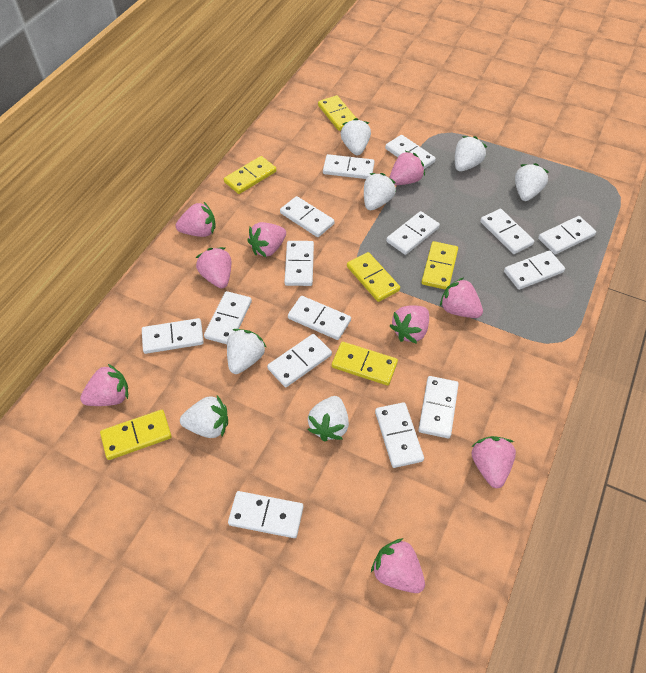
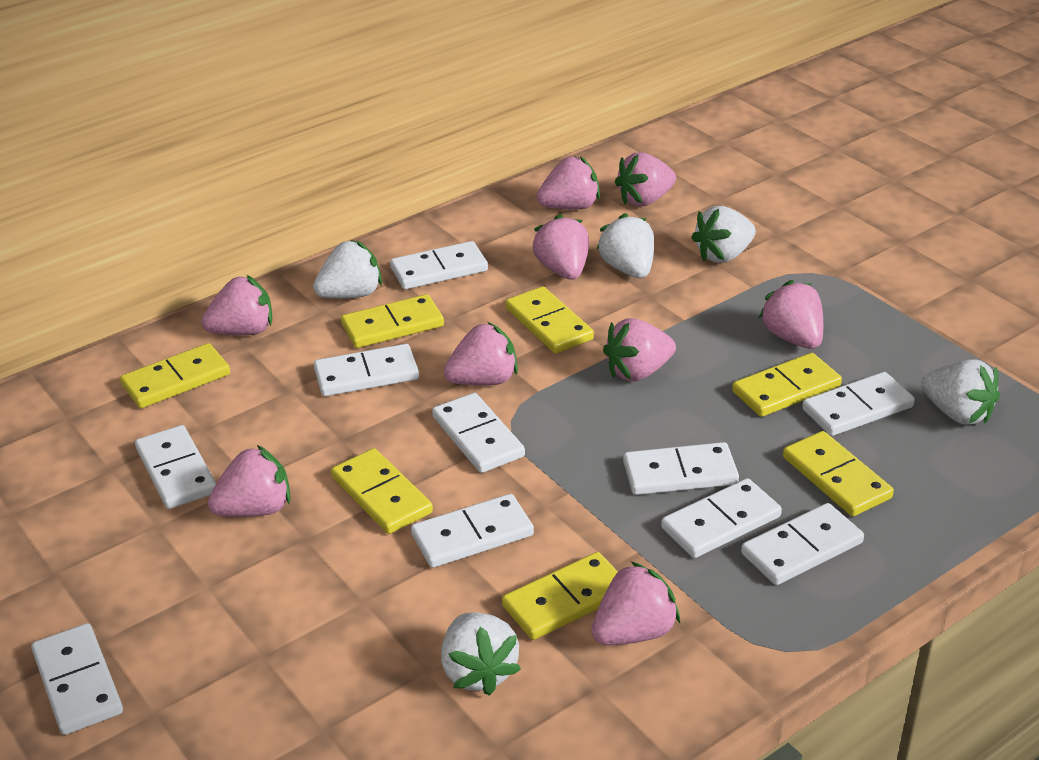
white domino: [142,318,204,354] [204,291,252,344] [228,491,303,538] [267,334,332,387] [280,196,335,237] [284,241,314,286] [288,296,351,340] [323,154,374,179] [375,402,424,468] [385,135,436,169] [386,211,440,255] [418,376,459,438] [480,209,534,254] [504,251,565,290] [538,216,596,255] = 15 -> [31,623,123,735] [135,425,216,509] [314,344,419,396] [390,241,488,289] [411,494,534,568] [432,393,525,473] [623,442,739,495] [661,478,782,558] [741,503,864,585] [802,372,915,436] = 10
white strawberry: [180,396,228,438] [227,329,266,374] [308,396,349,442] [341,118,371,155] [364,173,396,210] [455,136,487,171] [515,163,549,201] = 7 -> [313,240,382,298] [441,612,521,696] [597,213,654,278] [691,206,756,263] [921,360,1000,425] = 5
yellow domino: [100,410,172,460] [224,156,277,194] [318,95,356,131] [332,342,398,385] [347,252,400,302] [421,241,458,289] = 6 -> [120,343,230,408] [331,448,433,534] [341,294,444,348] [502,552,618,640] [505,286,594,354] [732,353,842,417] [783,431,894,516] = 7

